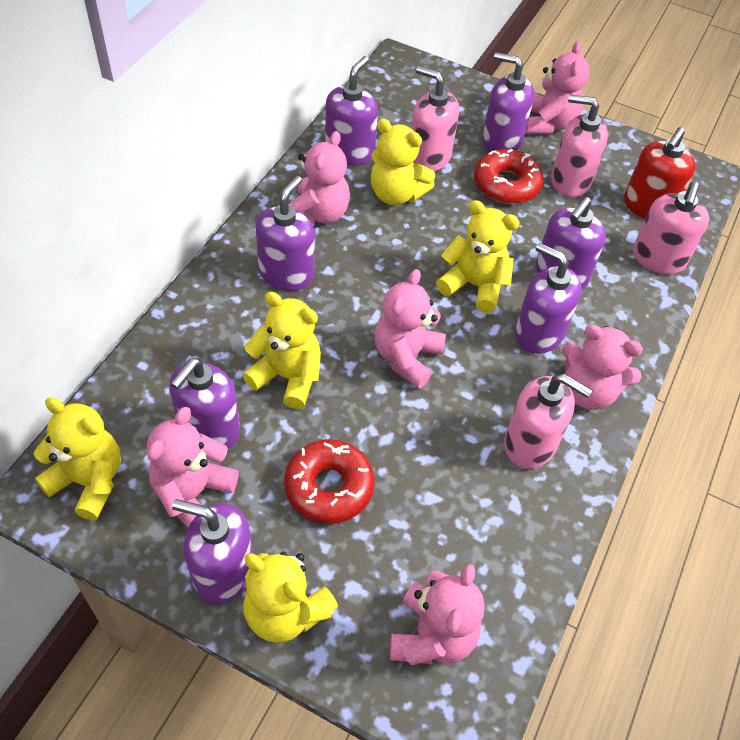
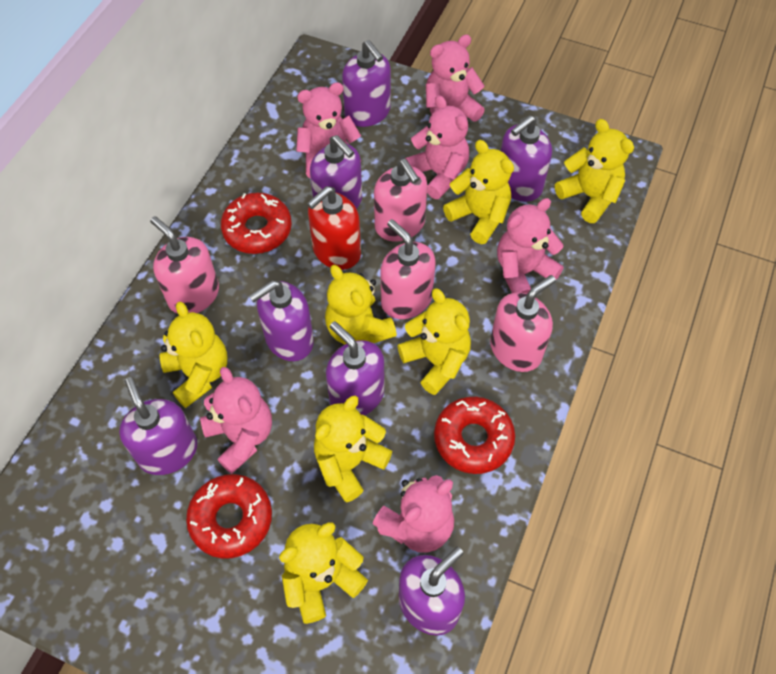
red donut: [284,439,375,524] [474,149,544,204] = 2 -> [186,474,272,559] [221,193,292,254] [434,397,515,474] = 3
yellow teddy bear: [34,397,121,520] [242,292,321,409] [243,551,338,643] [371,119,435,205] [436,200,520,313] = 5 -> [160,302,227,408] [279,522,368,624] [314,396,392,502] [325,265,397,345] [397,288,471,395] [443,140,514,244] [555,119,634,223] = 7

